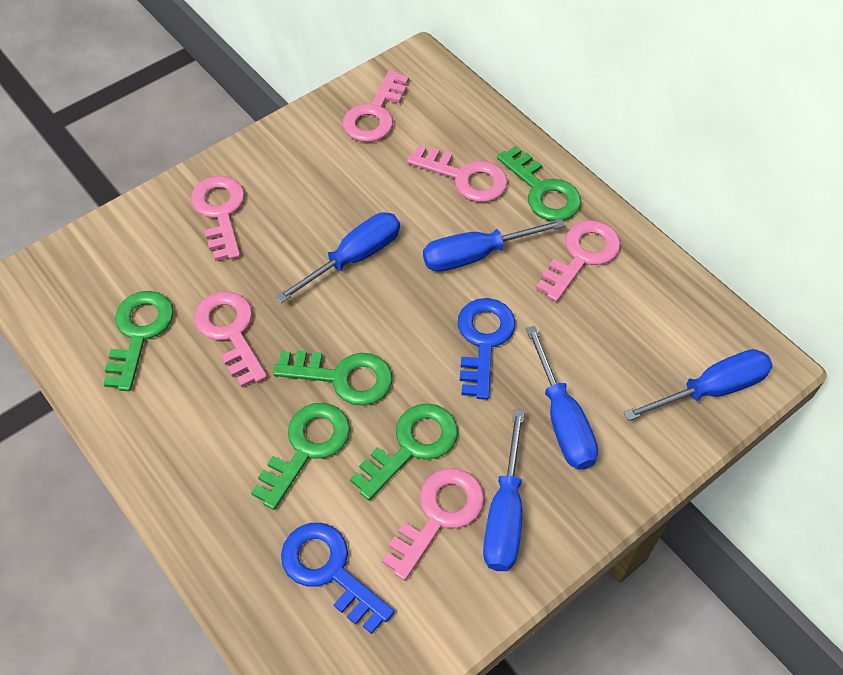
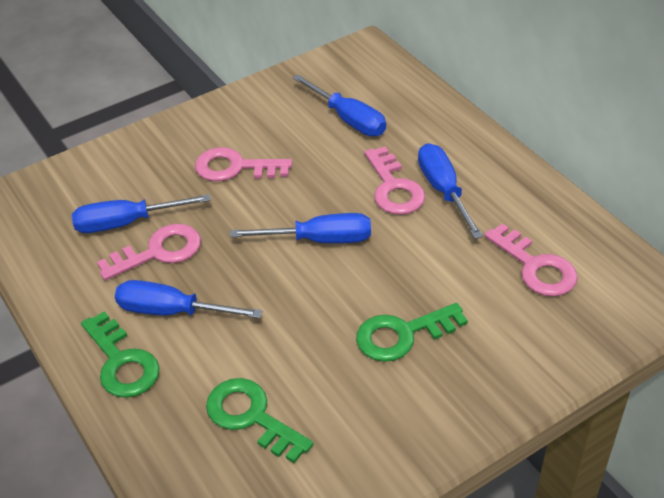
blue key: [281,523,394,634] [458,298,515,400] = 2 -> none = 0
green key: [103,291,174,391] [251,403,350,510] [273,350,392,406] [350,403,458,500] [497,146,581,221] = 5 -> [81,312,160,398] [206,378,314,463] [356,303,468,362] = 3
pink key: [191,176,245,261] [194,291,267,387] [343,70,409,142] [382,468,484,581] [407,145,508,202] [536,220,621,302] = 6 -> [97,224,201,281] [195,147,292,181] [365,147,425,215] [484,223,578,297] = 4

